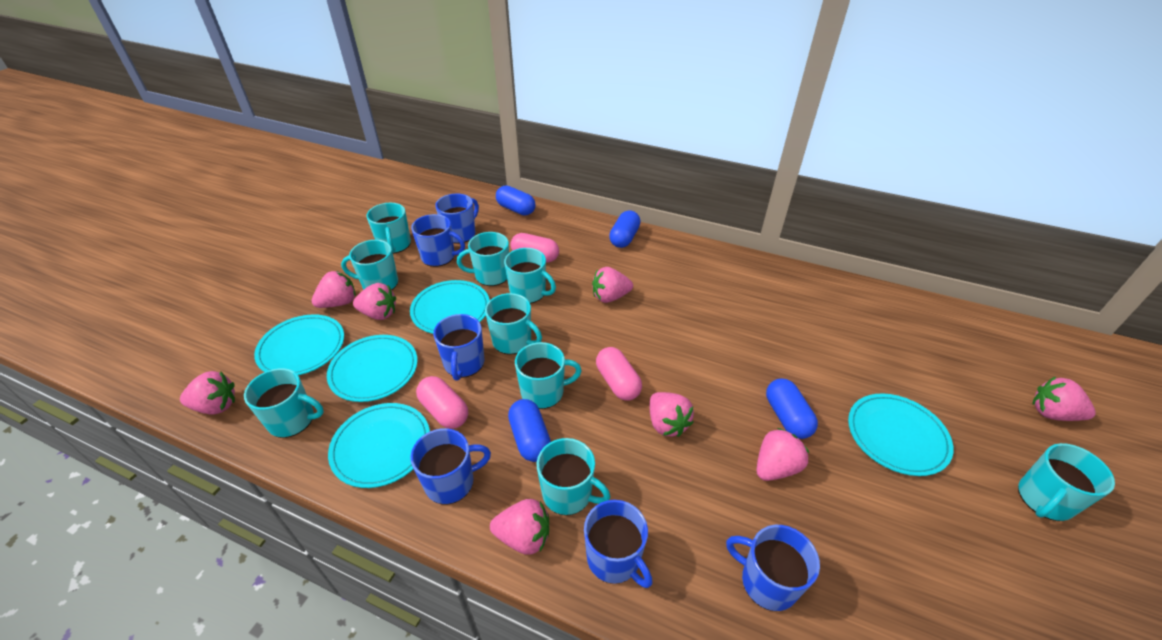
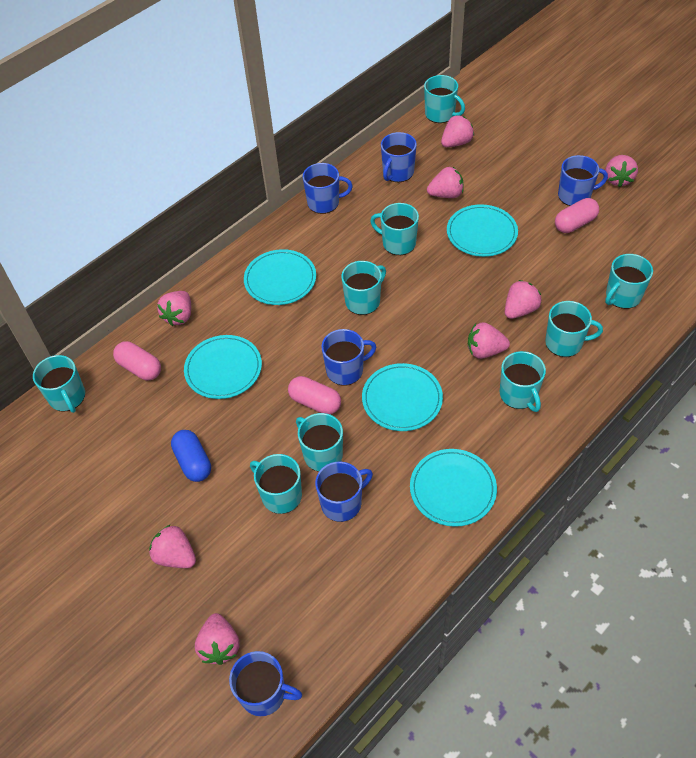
blue capsule: [496,186,536,215] [508,399,551,462] [609,210,641,248] [766,379,818,439] = 4 -> [171,430,211,482] = 1

